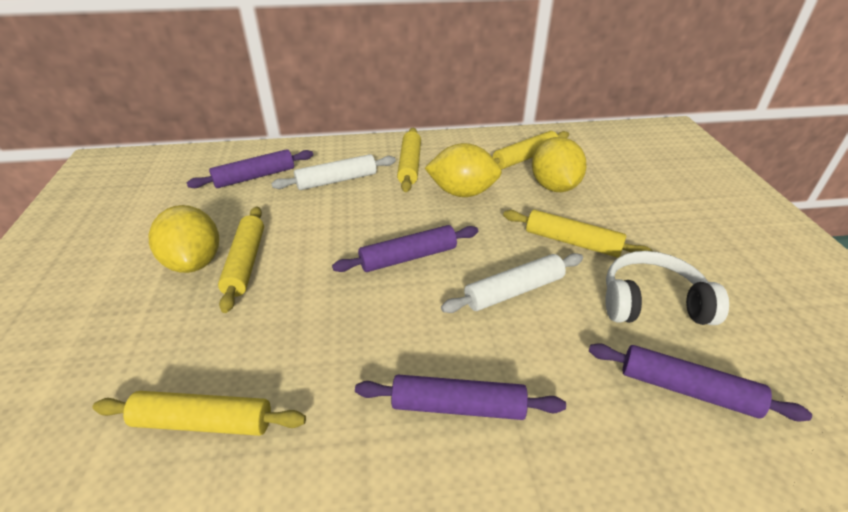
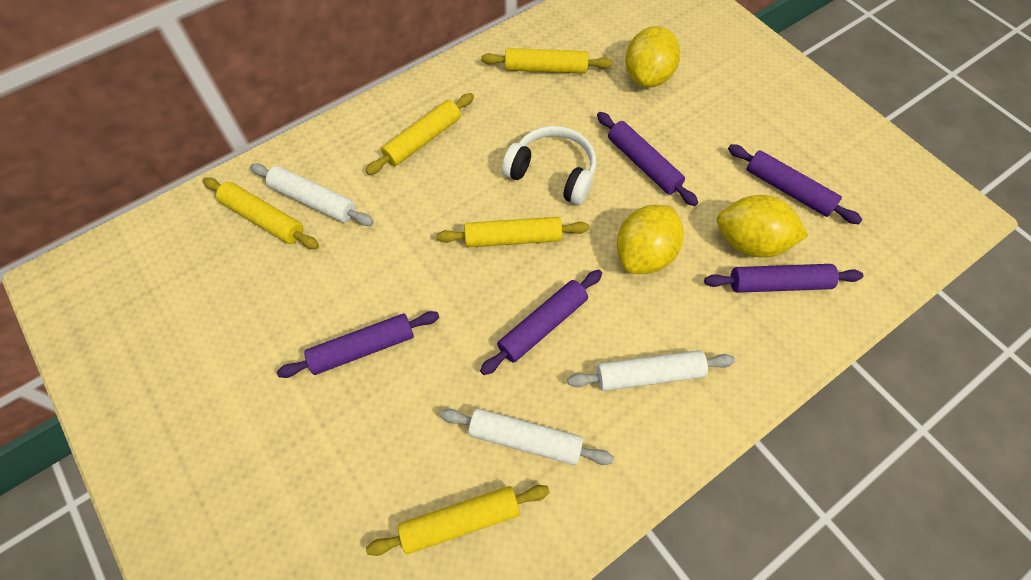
purple rolling pin: [187,149,313,188] [332,225,478,272] [355,375,566,420] [589,343,812,422] = 4 -> [277,311,439,378] [480,270,602,375] [597,112,698,206] [704,264,863,293] [728,144,862,224] = 5
white rolling pin: [271,154,396,190] [441,253,583,313] = 2 -> [250,163,374,226] [440,408,614,465] [567,350,735,391] = 3

